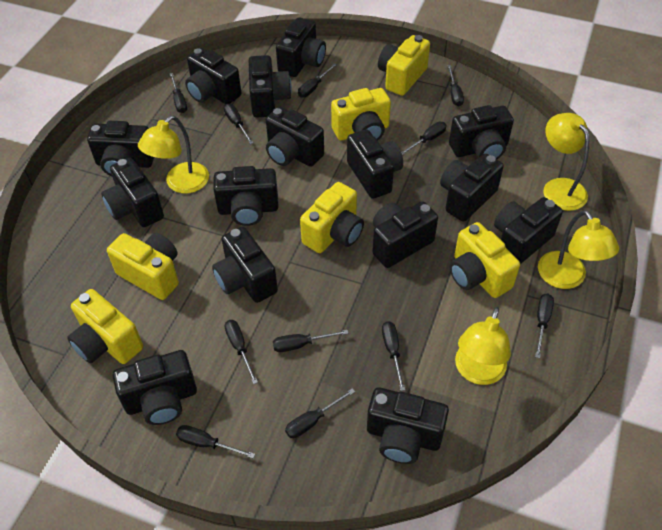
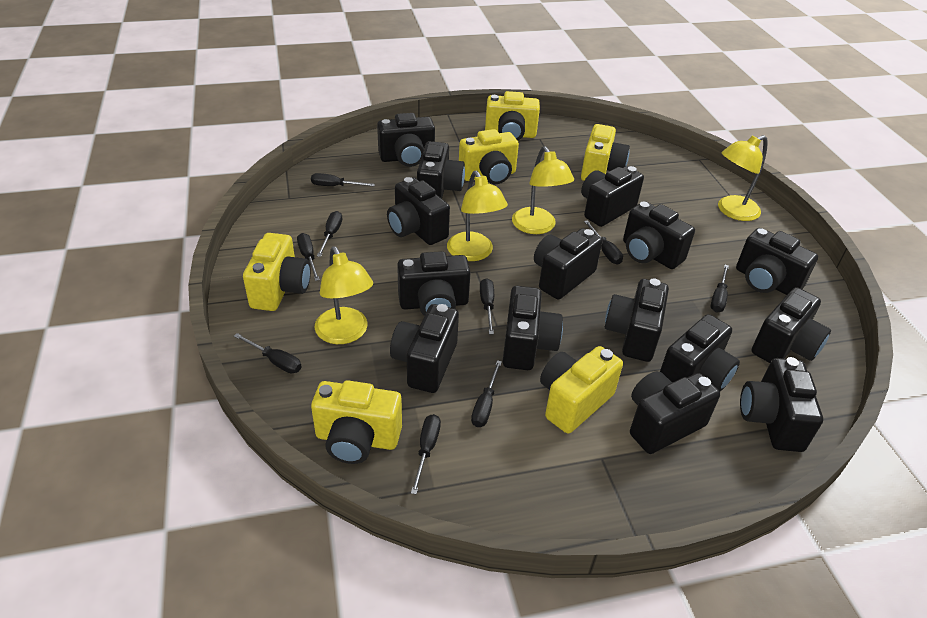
black screwdriver: [170,73,187,113] [176,425,255,459] [224,104,254,144] [225,320,258,384] [273,330,348,352] [285,388,355,438] [298,63,337,98] [382,321,405,391] [401,122,447,155] [447,65,464,106] [535,294,554,358] = 11 -> [234,333,302,373] [297,233,320,281] [311,173,375,186] [317,211,342,257] [411,414,441,494] [471,360,502,427] [480,278,494,334] [584,220,623,264] [711,265,729,313] = 9

